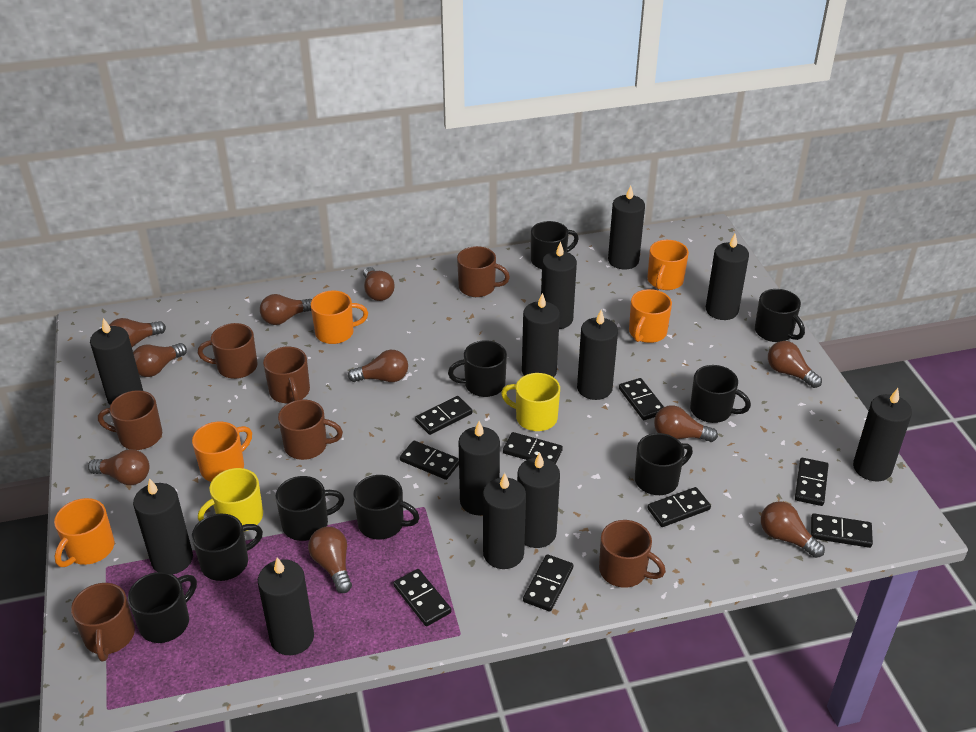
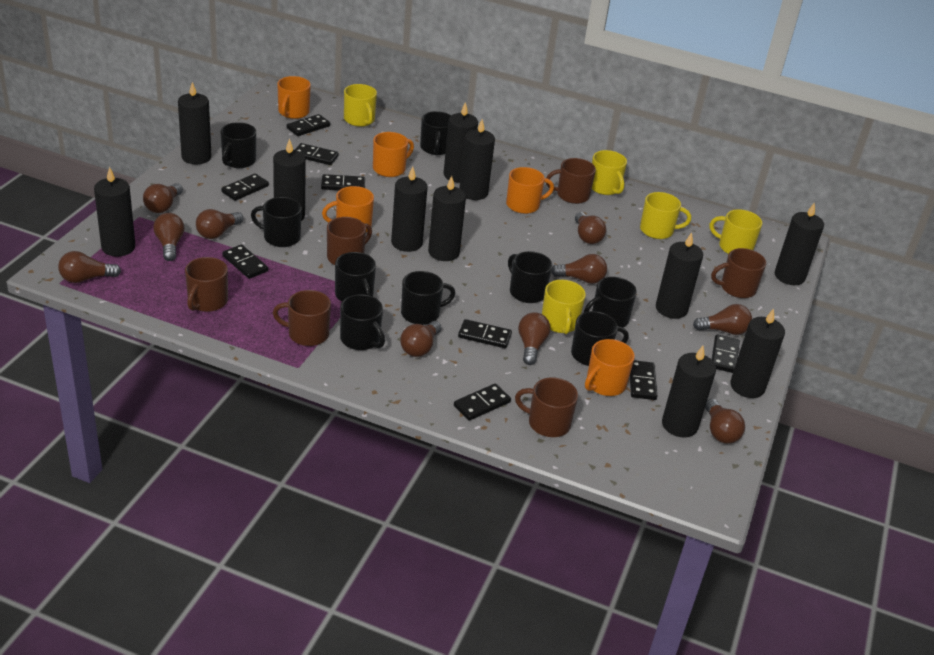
black candle: [90,318,143,405] [133,478,193,574] [258,557,314,655] [459,421,500,515] [483,473,526,569] [517,452,560,548] [522,293,560,377] [541,241,577,329] [577,310,618,400] [608,185,645,269] [706,234,749,320] [853,388,912,481] = 12 -> [94,167,135,256] [178,82,212,164] [273,138,306,221] [391,167,428,252] [428,176,466,261] [444,102,478,183] [459,119,495,200] [656,232,703,319] [662,346,716,438] [730,308,785,398] [775,202,824,285] = 11
brown mug: [71,583,135,661] [98,390,162,450] [198,323,257,379] [263,347,310,403] [278,400,343,460] [457,246,510,297] [599,520,666,588] = 7 -> [185,257,228,312] [273,290,331,346] [327,217,372,265] [515,377,578,437] [546,158,596,204] [711,248,766,298] = 6
yellow mug: [198,468,263,531] [501,373,560,431] = 2 -> [344,84,377,127] [542,280,586,334] [592,150,627,195] [640,192,691,239] [710,209,762,254] = 5

